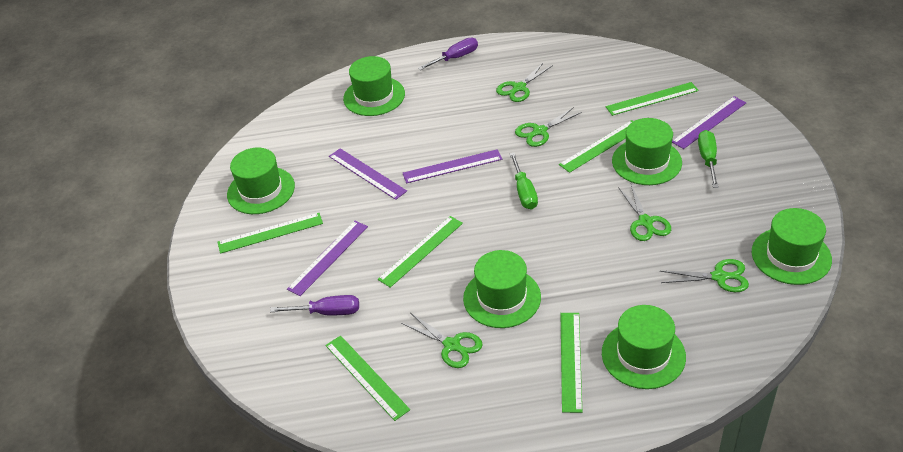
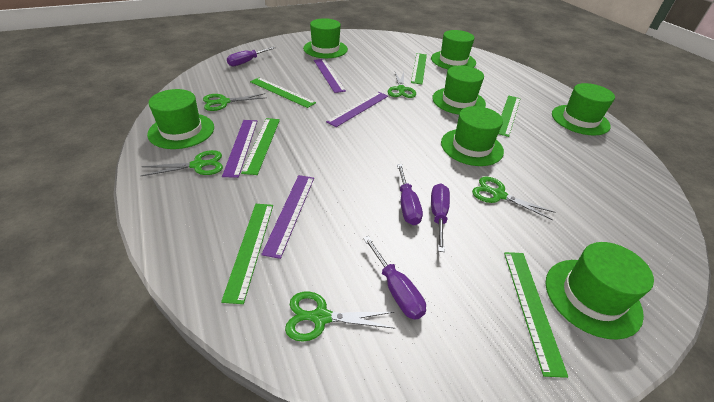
green hat: [227,148,295,214] [343,56,405,116] [463,250,541,328] [602,305,686,389] [612,118,682,185] [752,208,832,285] = 6 -> [147,89,214,149] [303,18,348,58] [431,30,476,69] [432,65,486,115] [441,106,504,166] [546,242,654,340] [552,83,615,136] = 7
green screwdriver: [509,153,538,210] [698,130,719,188] = 2 -> none = 0
purple screwdriver: [270,295,359,315] [418,38,478,70] = 2 -> [227,46,276,66] [363,236,426,320] [397,164,423,225] [431,183,450,252] = 4

